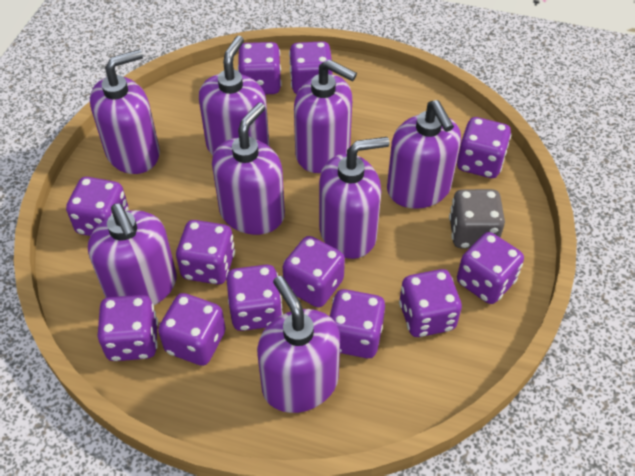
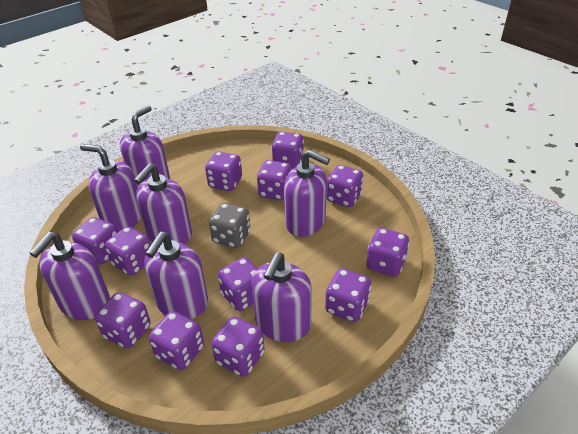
purple soap dispenser: [88,203,176,305] [90,50,160,174] [199,36,269,155] [212,102,285,235] [257,276,340,413] [294,59,357,173] [319,137,389,259] [387,100,461,209] = 8 -> [30,232,110,320] [80,144,142,232] [120,105,170,188] [134,164,192,244] [144,232,208,319] [252,253,312,342] [284,150,330,237] = 7

